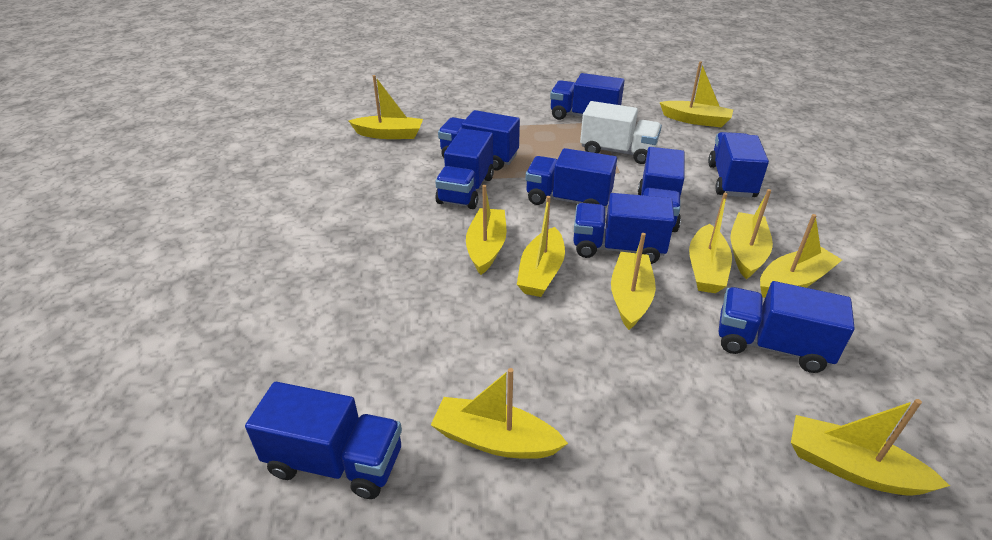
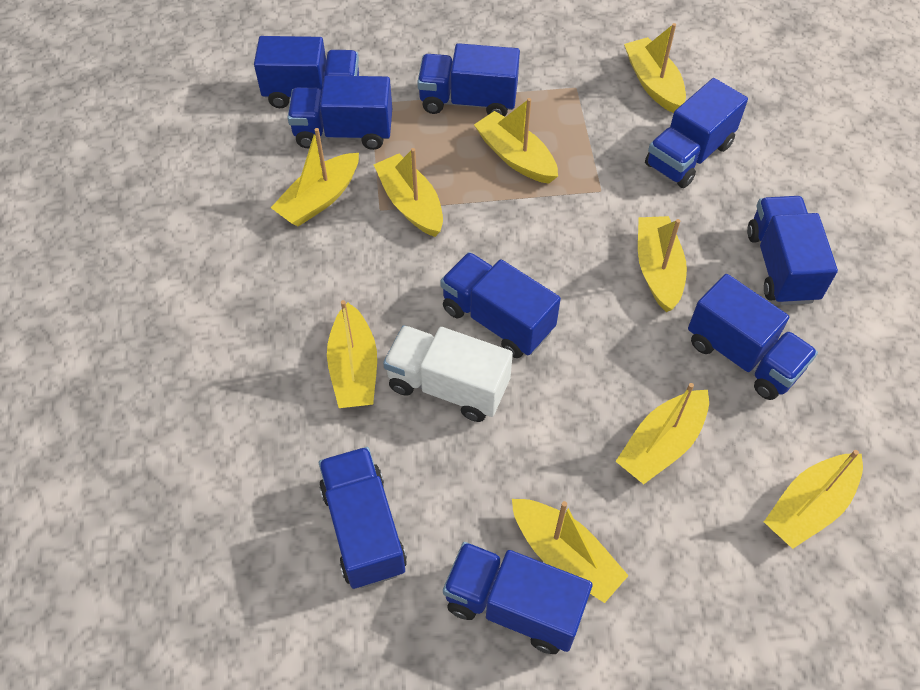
yellow boat: [349,75,423,139] [431,368,568,459] [466,185,507,275] [517,196,565,297] [611,233,656,330] [660,61,733,127] [689,193,732,293] [730,189,773,279] [760,214,842,297] [791,399,950,496] = 10 -> [271,128,359,227] [327,300,377,408] [374,148,443,237] [474,98,558,184] [512,499,629,603] [615,383,709,484] [624,23,686,113] [638,216,687,312] [764,450,863,549] = 9

